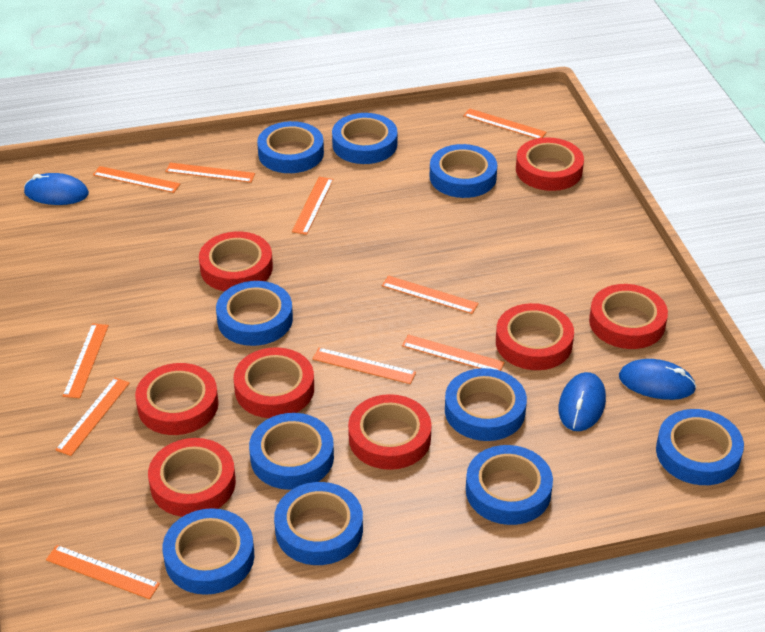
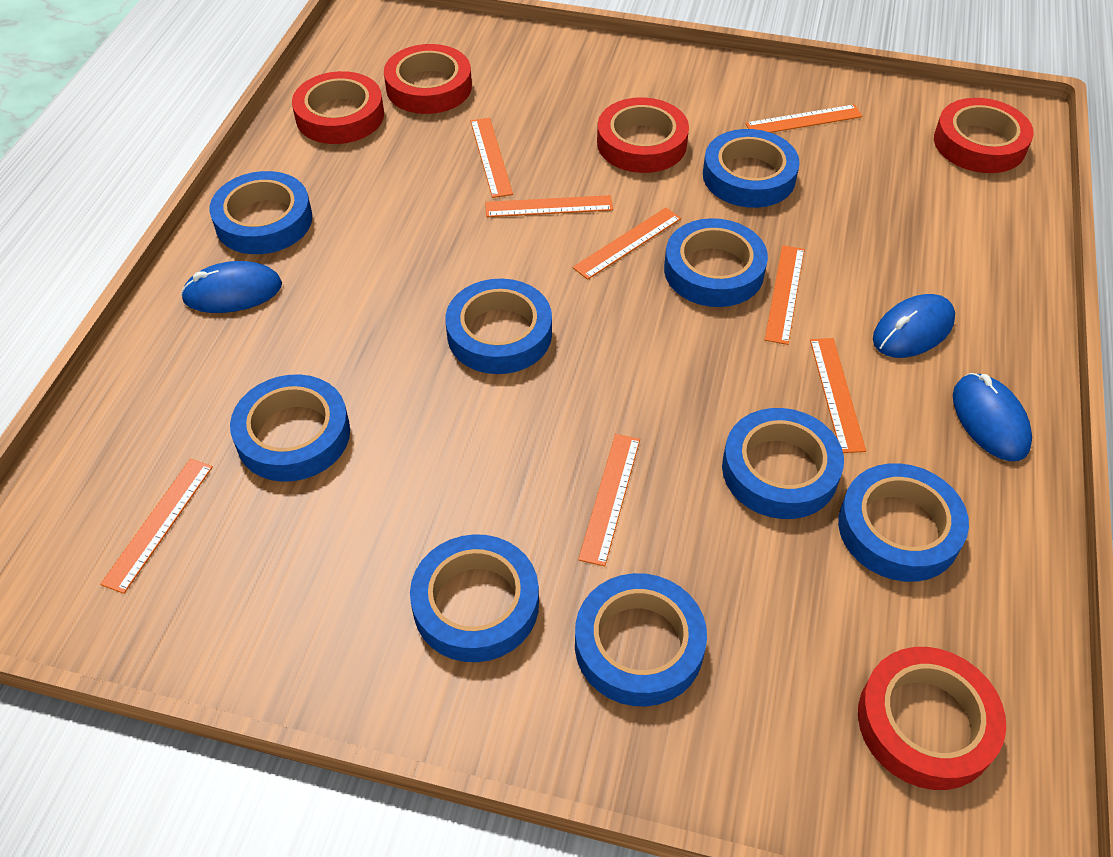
blue tape: [163,508,254,595] [216,281,293,346] [249,413,334,490] [257,121,324,173] [274,482,363,565] [332,113,397,164] [430,144,497,198] [445,368,527,441] [466,445,553,525] [656,409,744,485] = 10 -> [210,171,312,254] [230,374,350,482] [410,534,539,662] [445,279,552,374] [575,573,707,706] [664,218,768,307] [703,129,800,208] [722,408,844,519] [838,463,969,582] = 9
orange ruler: [46,545,160,599] [55,377,130,456] [63,323,109,398] [93,166,180,193] [165,162,255,183] [292,177,333,235] [312,348,416,384] [382,276,479,314] [402,334,505,371] [463,108,547,139] = 10 -> [100,459,213,594] [470,118,513,198] [485,195,613,217] [573,208,681,280] [578,434,640,567] [745,104,863,133] [765,245,804,345] [810,338,866,453] = 8
red tape: [135,363,219,435] [148,438,236,517] [199,231,273,292] [234,347,314,418] [348,394,432,470] [496,303,574,370] [516,138,584,191] [589,284,668,349] = 8 -> [292,71,384,144] [384,44,472,114] [597,97,689,173] [858,647,1006,790] [934,98,1034,173] = 5

